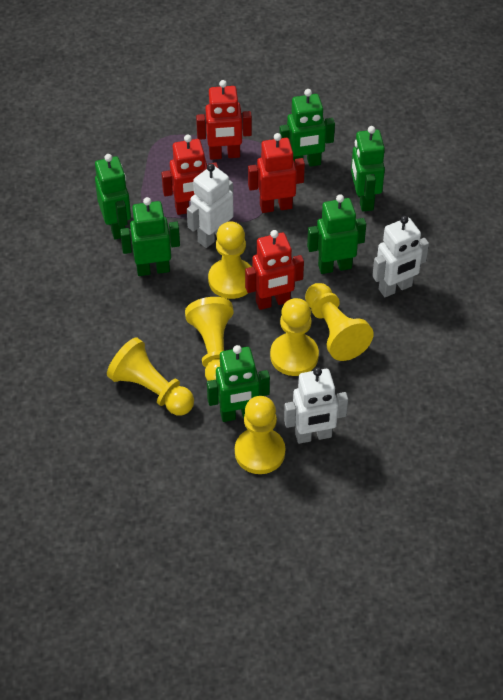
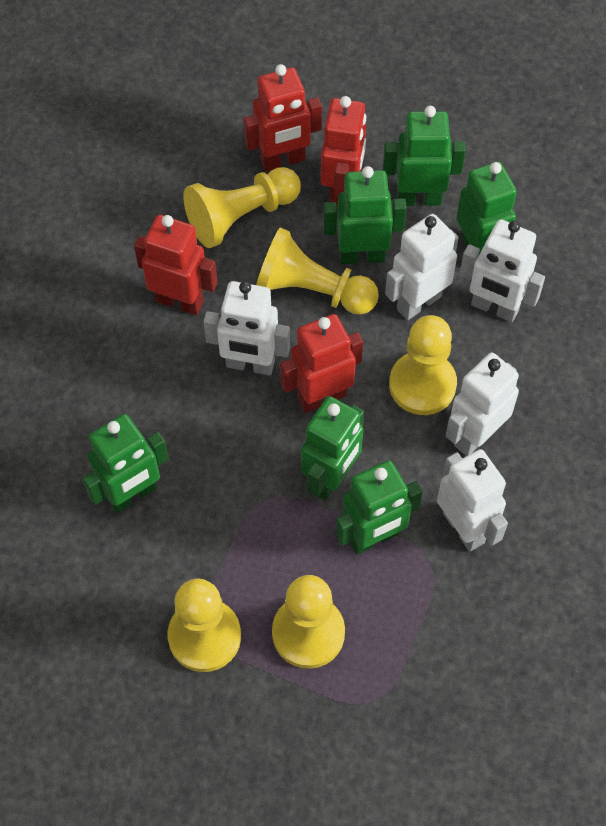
white robot: [187,164,234,248] [284,367,348,444] [372,216,429,297] = 3 -> [204,281,290,376] [385,214,459,320] [437,449,508,552] [446,352,519,456] [460,219,545,322] = 5
yellow pawn: [107,337,194,415] [185,297,234,381] [208,221,251,299] [235,396,285,474] [270,298,319,376] [305,283,373,361] = 6 -> [168,579,241,672] [183,167,301,248] [256,228,379,315] [272,575,345,669] [389,315,457,415] = 5

